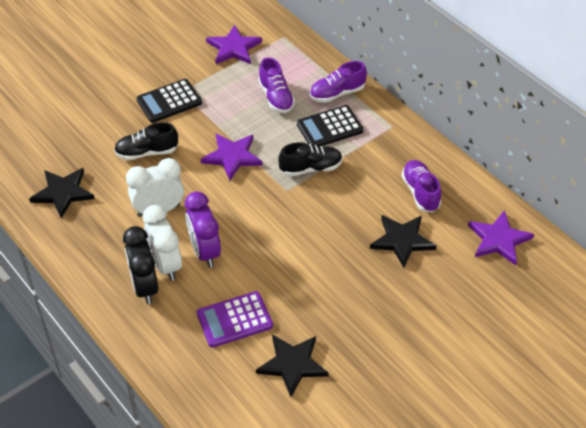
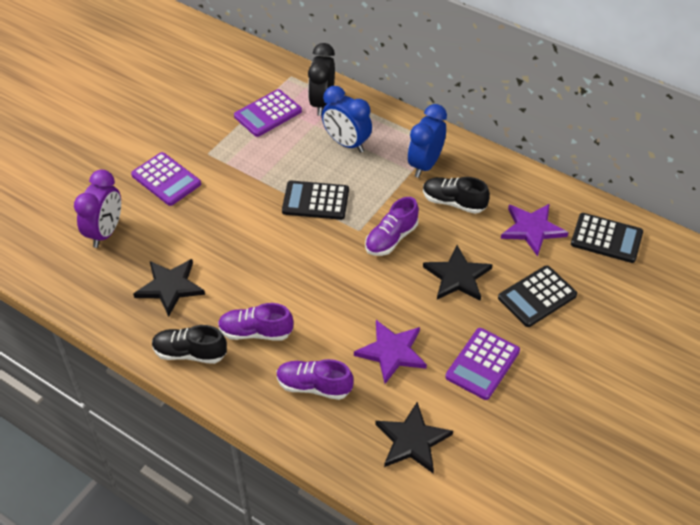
black calculator: [136,79,202,123] [297,105,364,147] = 2 -> [282,181,349,220] [498,265,577,327] [571,213,643,263] = 3
blue clock: none = 0 -> [322,86,372,153] [408,104,447,178] = 2
purple calculator: [197,291,273,348] = 1 -> [131,152,201,206] [234,89,302,137] [445,328,520,400] = 3
purple star: [201,133,263,181] [206,25,262,64] [468,210,534,265] = 3 -> [354,320,427,384] [501,204,569,257] = 2
white clock: [126,158,184,217] [143,205,182,281] = 2 -> none = 0

